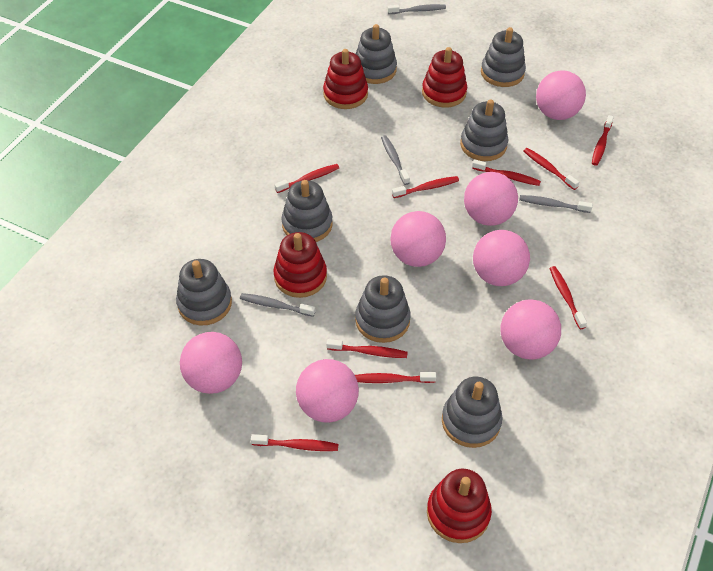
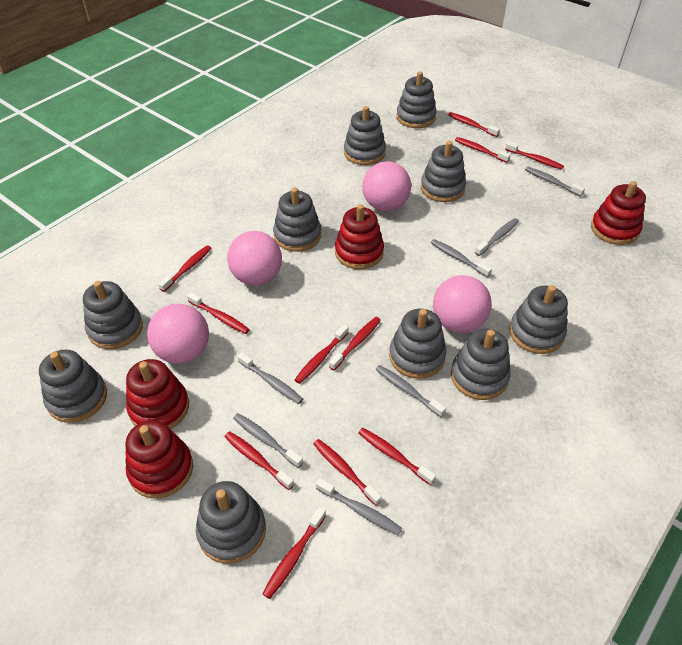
grey stacking toy: [176,259,232,325] [282,180,333,242] [355,275,411,343] [356,24,397,84] [442,377,503,448] [460,99,508,161] [481,27,526,87] = 7 -> [39,350,107,423] [83,281,143,349] [196,481,266,564] [273,188,321,252] [344,106,386,165] [389,309,446,379] [396,72,436,128] [421,141,466,202] [451,328,511,400] [509,285,568,354] = 10
grey toothbrush: [240,293,315,317] [381,135,410,185] [388,4,446,14] [519,195,593,213] = 4 -> [233,413,303,468] [237,352,303,404] [316,478,402,535] [376,365,446,417] [431,239,492,277] [475,218,519,256] [525,167,585,197] = 7
pink ball: [180,332,242,394] [296,359,359,423] [390,211,446,267] [464,172,518,226] [473,230,530,286] [500,299,561,359] [536,70,586,120] = 7 -> [147,304,209,364] [227,231,282,285] [362,161,411,211] [433,275,492,333] = 4
red toothbrush: [251,434,338,451] [274,164,339,193] [327,339,408,358] [355,372,436,383] [392,176,459,198] [472,159,541,186] [524,148,579,190] [549,266,587,329] [592,115,614,166] = 9 -> [158,245,211,292] [187,292,250,334] [225,431,294,490] [262,507,326,599] [295,324,349,384] [313,439,382,506] [329,317,381,370] [359,428,436,485] [448,112,500,137] [455,137,511,163] [505,142,564,170] = 11

